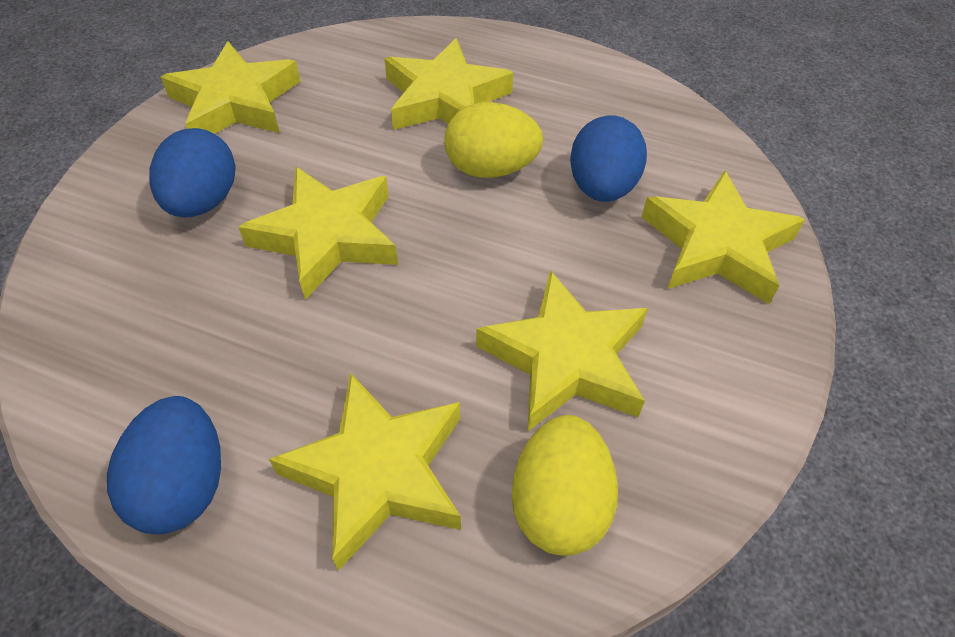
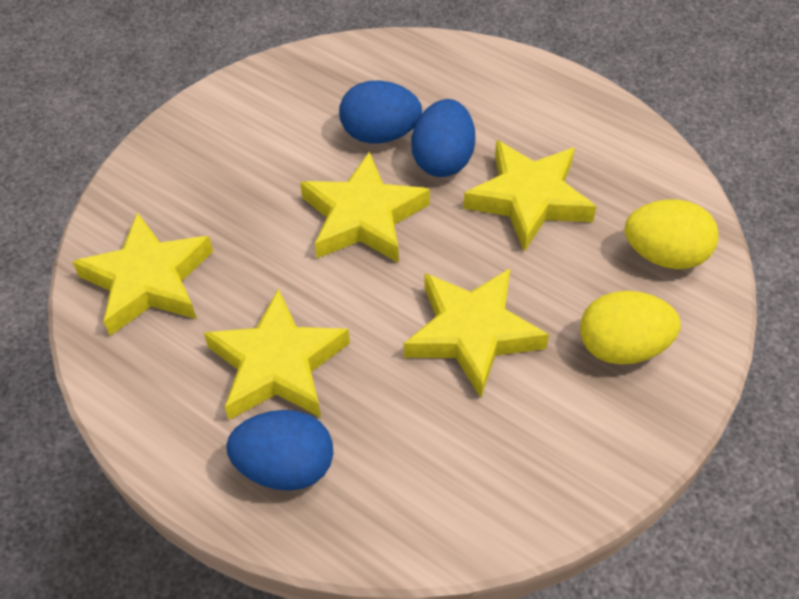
yellow star: [161,41,301,134] [239,167,398,300] [269,372,461,571] [384,38,513,130] [476,270,648,432] [642,170,805,304] = 6 -> [72,212,213,336] [204,288,350,420] [300,151,430,263] [404,268,549,398] [463,140,597,252] = 5

